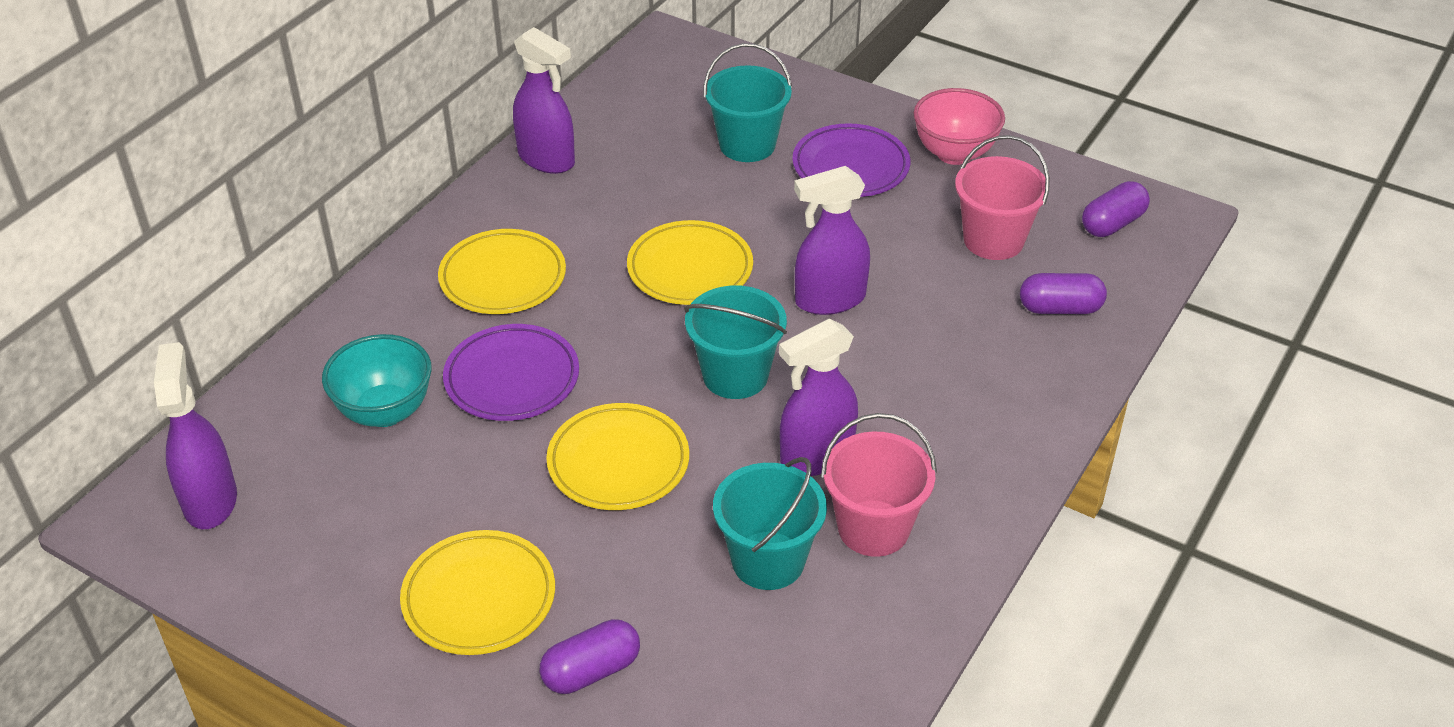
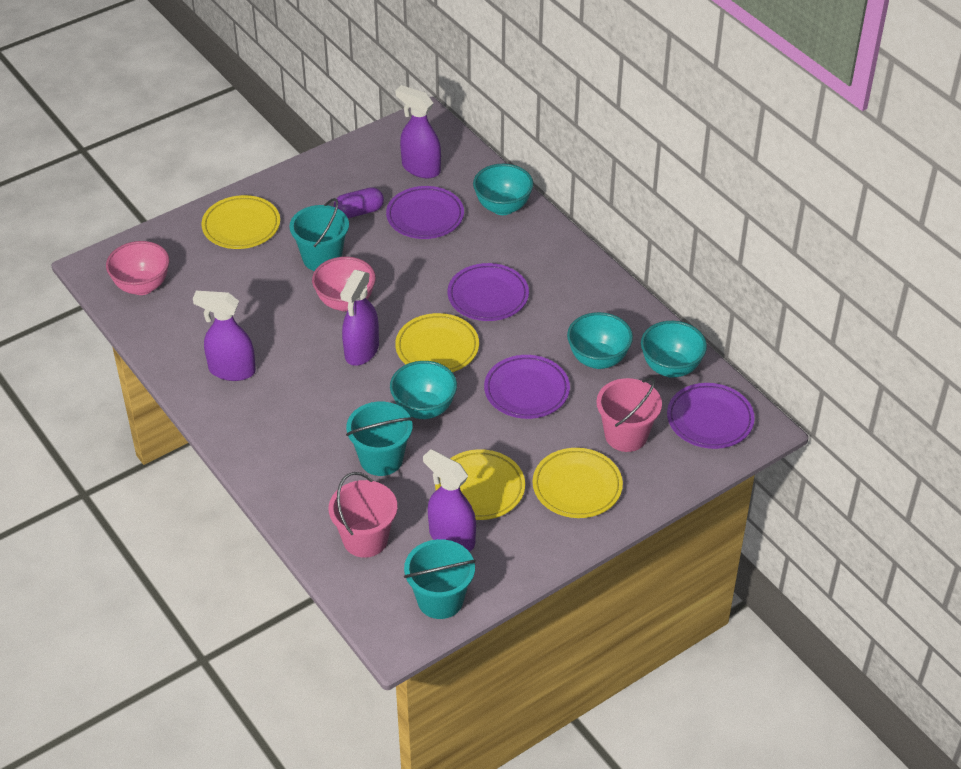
pink bowl: [914,88,1005,165] = 1 -> [106,241,169,295] [312,257,376,311] = 2
purple capsule: [540,619,640,694] [1020,273,1107,314] [1082,181,1150,237] = 3 -> [334,187,384,218] = 1
purple plate: [443,324,579,421] [792,123,910,197] = 2 -> [386,186,464,239] [447,263,529,321] [484,355,570,419] [667,383,755,449] = 4
turquoise bowl: [322,334,432,427] = 1 -> [390,361,457,419] [473,164,533,215] [567,312,633,369] [641,321,707,378] = 4

